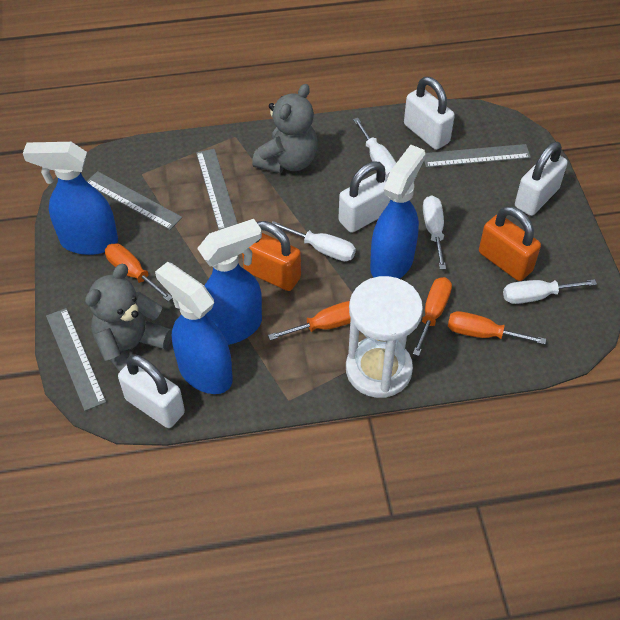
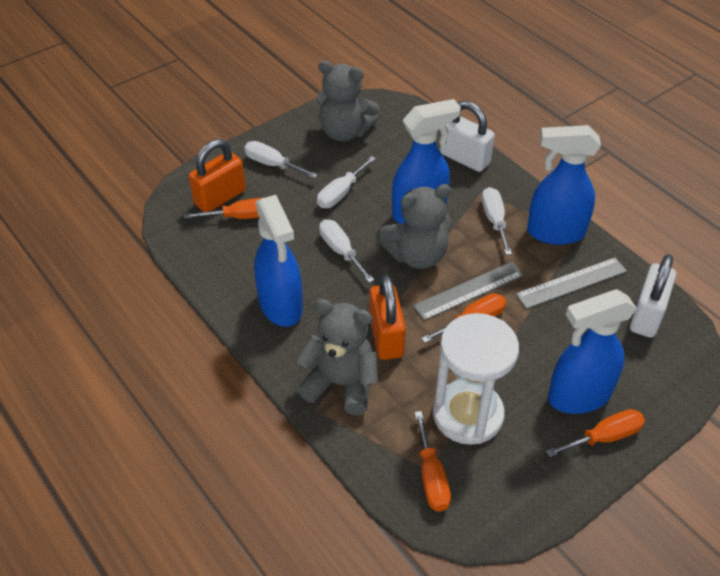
grey ruler: [46,308,106,411] [87,171,182,230] [196,149,238,230] [424,144,531,168] = 4 -> [413,262,524,321] [515,257,627,309] = 2
grey teddy bear: [85,264,172,371] [252,84,318,173] = 2 -> [296,299,378,415] [316,61,379,142] [379,184,451,269] = 3
white padlock: [118,354,185,428] [338,161,390,233] [404,77,455,150] [515,141,568,216] = 4 -> [440,101,495,172] [630,254,676,338] = 2

